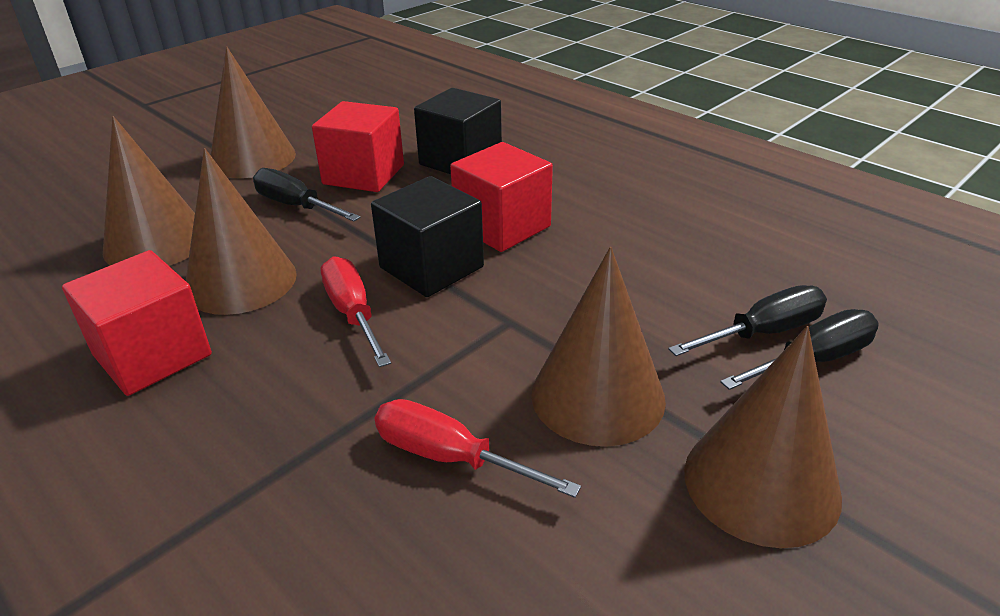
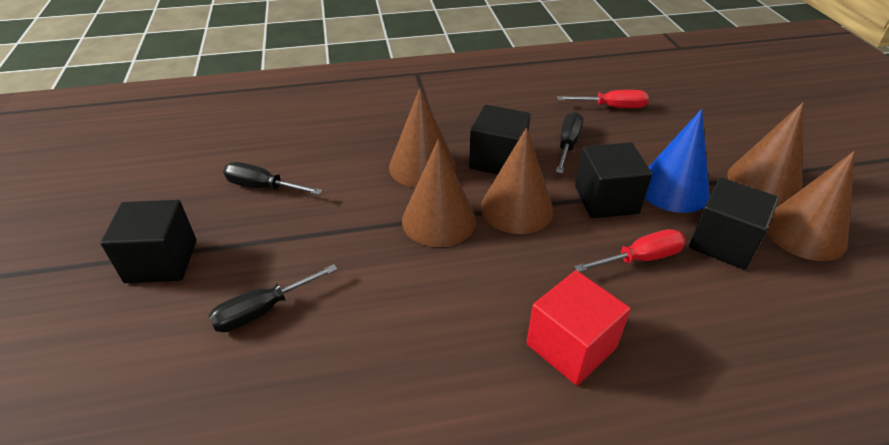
black cube: [371,176,484,297] [414,88,502,174] = 2 -> [100,200,197,283] [469,105,531,175] [575,142,652,219] [689,177,779,270] = 4
blue cone: none = 0 -> [645,109,710,213] = 1
red cube: [62,250,212,396] [312,101,404,192] [450,142,553,252] = 3 -> [526,270,631,385] = 1

